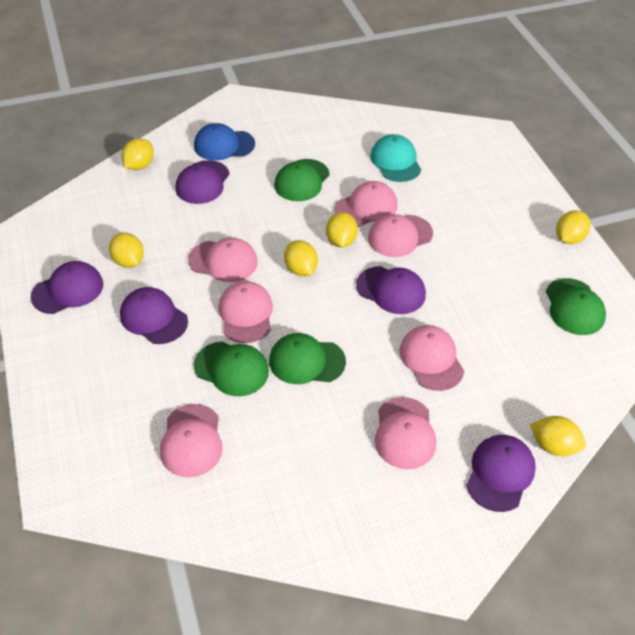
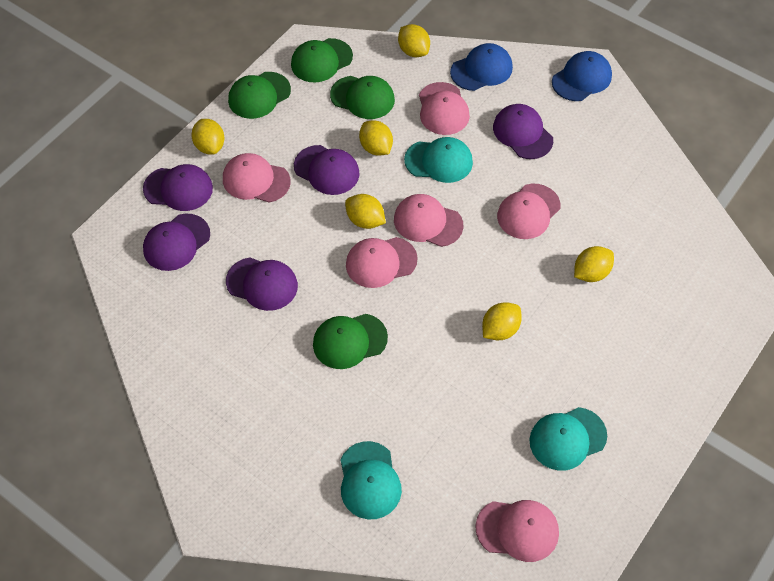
blue cap: [194,123,255,161] = 1 -> [450,43,513,91] [552,51,612,101] = 2
pink cap: [160,404,223,477] [188,237,258,282] [218,281,273,343] [335,181,398,227] [368,214,433,257] [375,397,436,469] [400,325,464,391] = 7 -> [223,153,291,203] [346,237,418,288] [394,194,463,247] [419,82,470,135] [475,500,559,562] [497,184,560,239] = 6
turquoise cap: [370,134,421,182] = 1 -> [340,441,402,519] [404,137,473,183] [529,407,607,471] = 3

